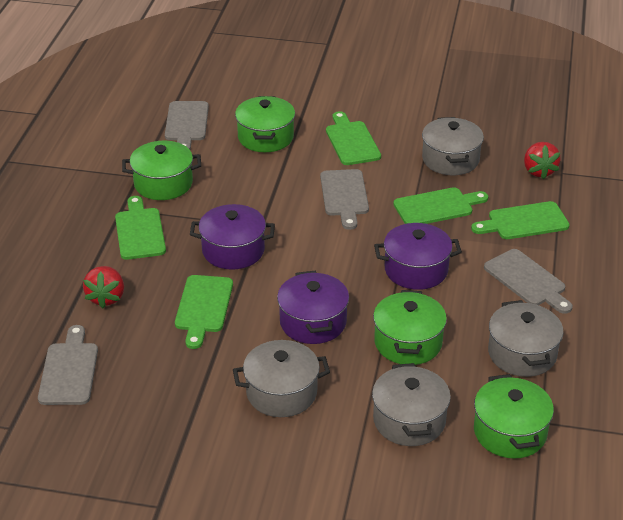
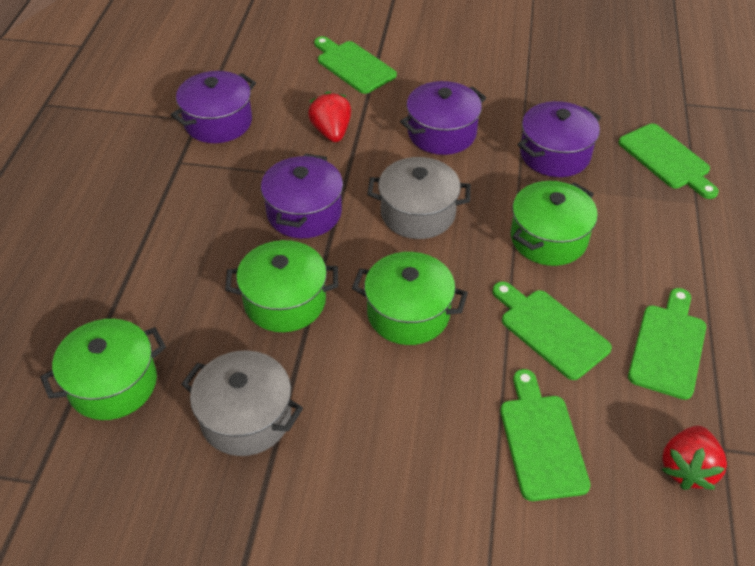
grey cutting board: [38,325,98,405] [165,101,209,149] [320,169,369,230] [484,249,573,314] = 4 -> none = 0
grey pot: [233,340,330,417] [372,363,451,446] [422,117,484,175] [488,300,563,377] = 4 -> [182,351,303,456] [367,157,471,239] = 2
purple pot: [190,204,275,270] [277,271,349,344] [374,223,462,290] = 3 -> [171,71,256,143] [261,153,343,238] [400,81,486,155] [518,101,601,177] = 4

